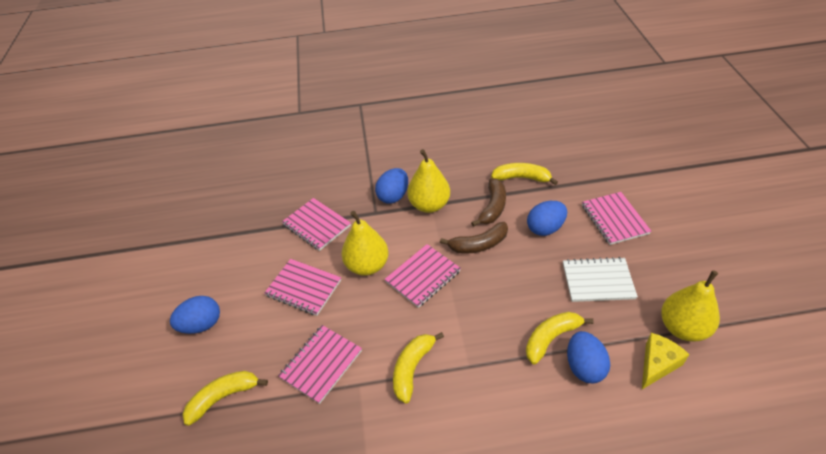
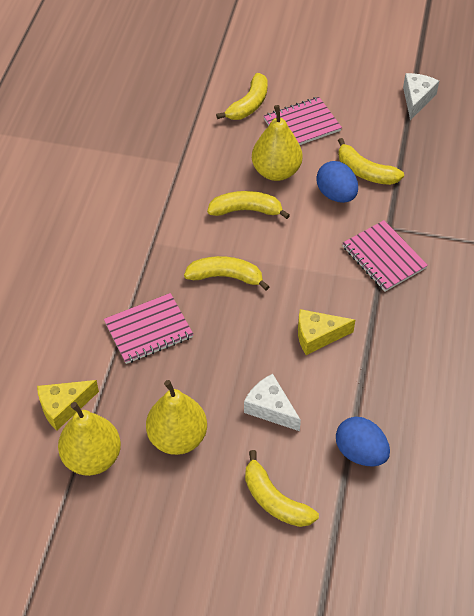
blue egg: [170,296,220,334] [375,168,408,204] [527,201,567,236] [567,331,610,384] = 4 -> [316,161,358,203] [336,417,390,467] = 2
brown banana: [440,222,508,254] [471,178,506,227] = 2 -> none = 0
pink notebook: [264,259,341,316] [278,325,362,404] [282,198,351,251] [385,244,461,308] [582,192,652,245] = 5 -> [104,293,194,364] [264,97,342,145] [342,220,428,292] = 3
white cheese: none = 0 -> [244,374,301,431] [403,73,439,120] = 2
white notebook: [563,257,638,302] = 1 -> none = 0
yellow banana: [182,371,268,426] [393,332,444,403] [491,163,558,185] [526,312,594,365] = 4 -> [184,256,270,290] [207,191,290,219] [216,73,268,120] [245,450,319,527] [338,138,404,185] = 5
yellow cheese: [642,333,689,389] = 1 -> [37,380,99,430] [298,309,355,355] = 2

